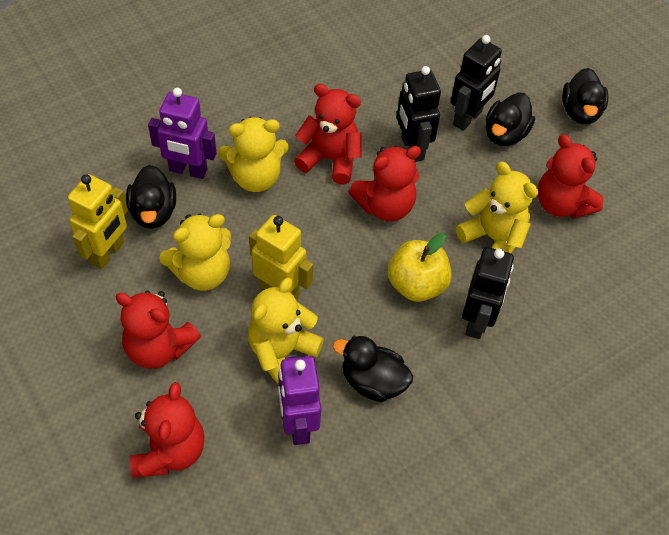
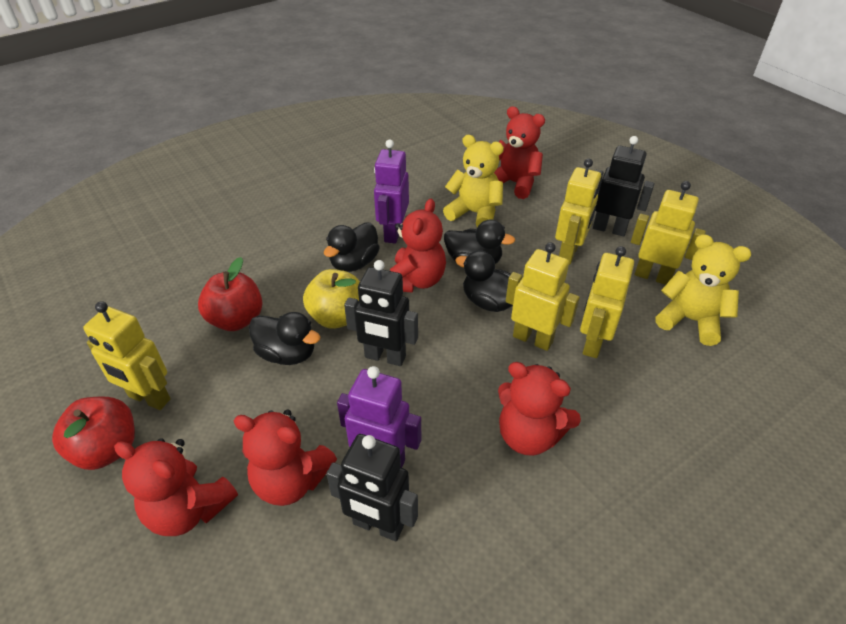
red apple: none = 0 -> [52,397,135,470] [198,257,263,331] = 2
yellow robot: [68,174,128,269] [249,215,313,299] = 2 -> [83,301,171,410] [506,242,580,351] [555,159,601,264] [580,246,634,358] [631,181,706,285] = 5
yellow teddy bear: [159,213,231,291] [218,117,289,192] [248,278,324,385] [456,162,538,253] = 4 -> [443,135,504,227] [655,234,751,346] = 2

